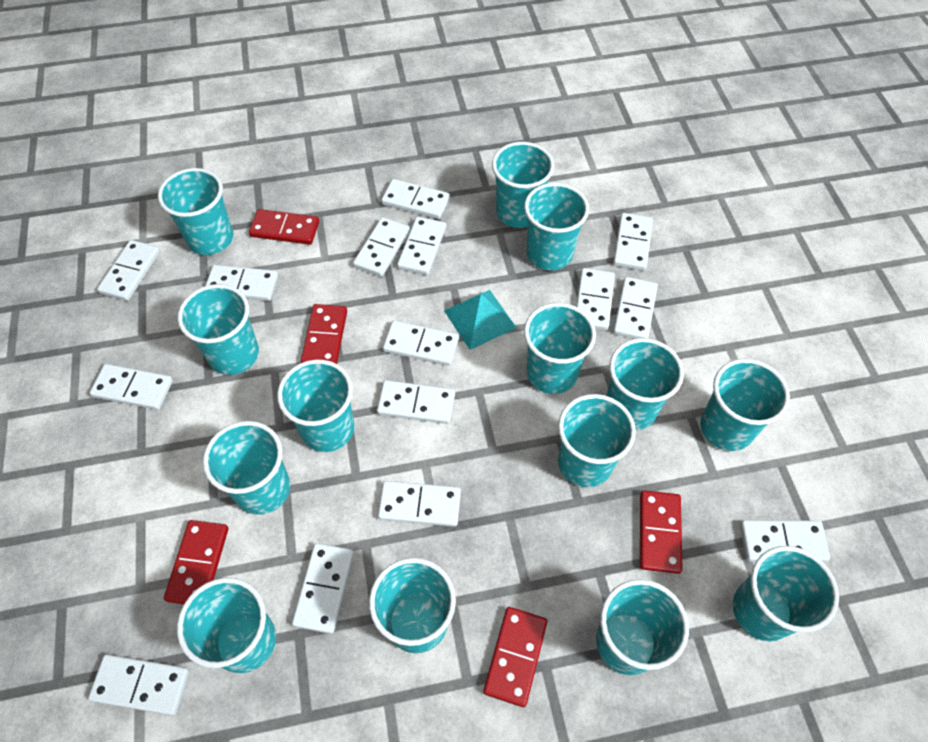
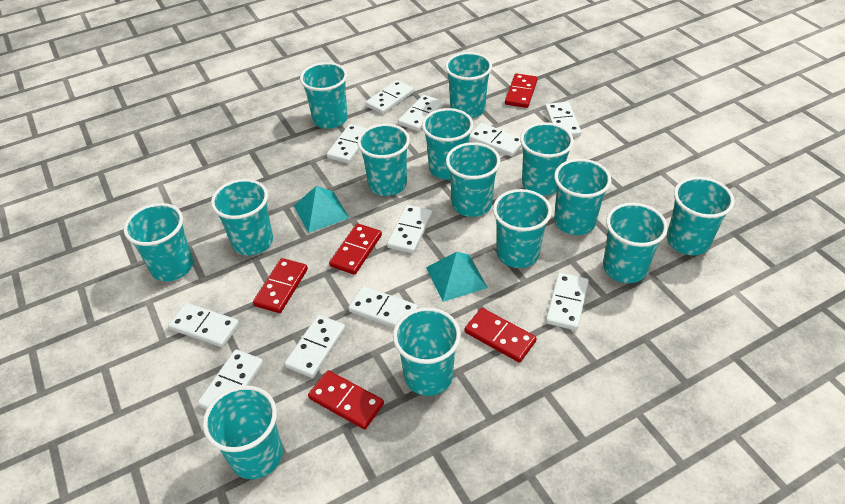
turquoise pyramid: [444,290,517,350] = 1 -> [294,186,349,233] [426,252,488,302] = 2
white domino: [88,654,189,716] [90,364,173,410] [97,240,160,301] [205,265,278,301] [292,543,354,634] [353,217,410,277] [377,380,455,424] [378,481,461,527] [381,179,450,219] [383,320,459,366] [397,217,446,275] [576,268,615,330] [613,213,653,271] [613,277,658,339] [740,520,830,562] = 15 -> [168,303,239,347] [198,350,264,410] [284,315,346,378] [327,124,367,164] [348,286,418,328] [365,80,414,114] [387,205,432,254] [398,95,443,131] [469,123,522,157] [545,102,581,137] [546,273,589,330] = 11

